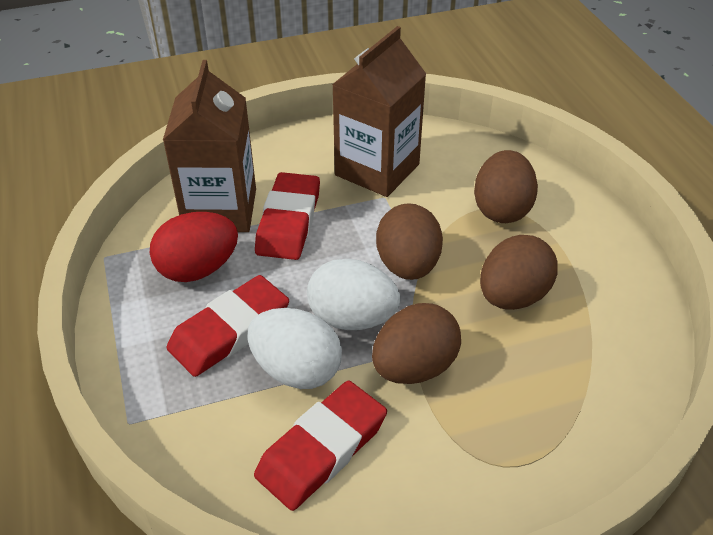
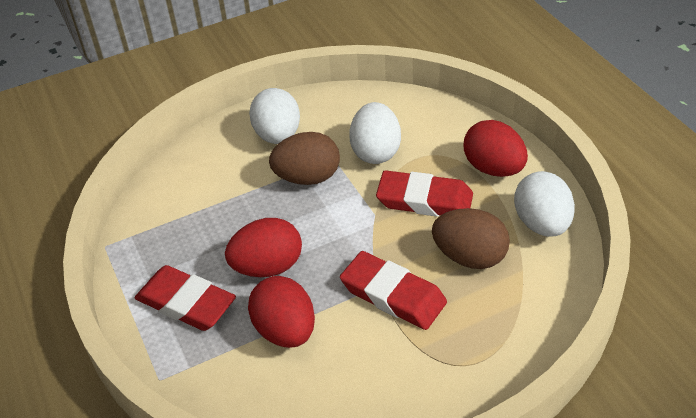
brown carton: [163,60,256,232] [332,26,426,197] = 2 -> none = 0
brown egg: [372,303,461,384] [376,203,443,280] [474,150,538,223] [480,235,558,310] = 4 -> [269,132,340,185] [432,208,510,269] = 2
red egg: [150,212,238,282] = 1 -> [225,218,302,277] [248,276,315,348] [464,120,528,177] = 3
white egg: [247,308,342,389] [307,259,401,330] = 2 -> [249,88,300,144] [349,102,401,164] [514,171,575,237] = 3

